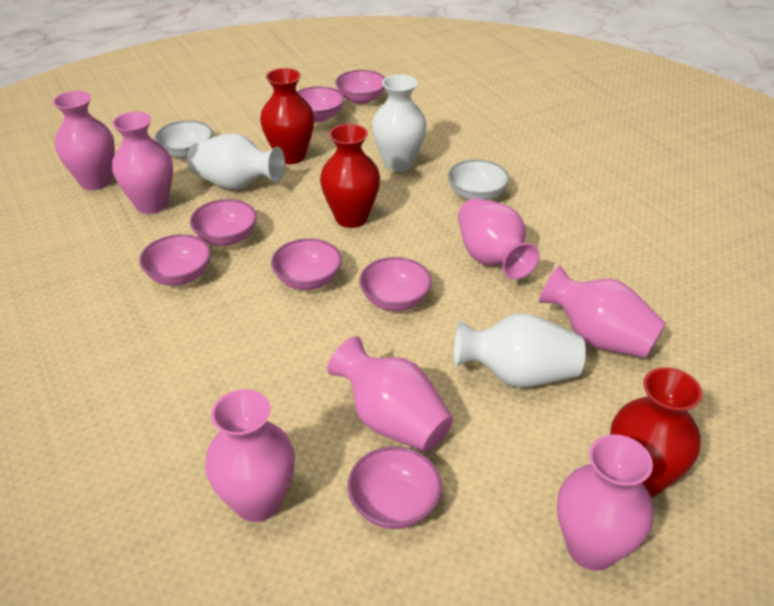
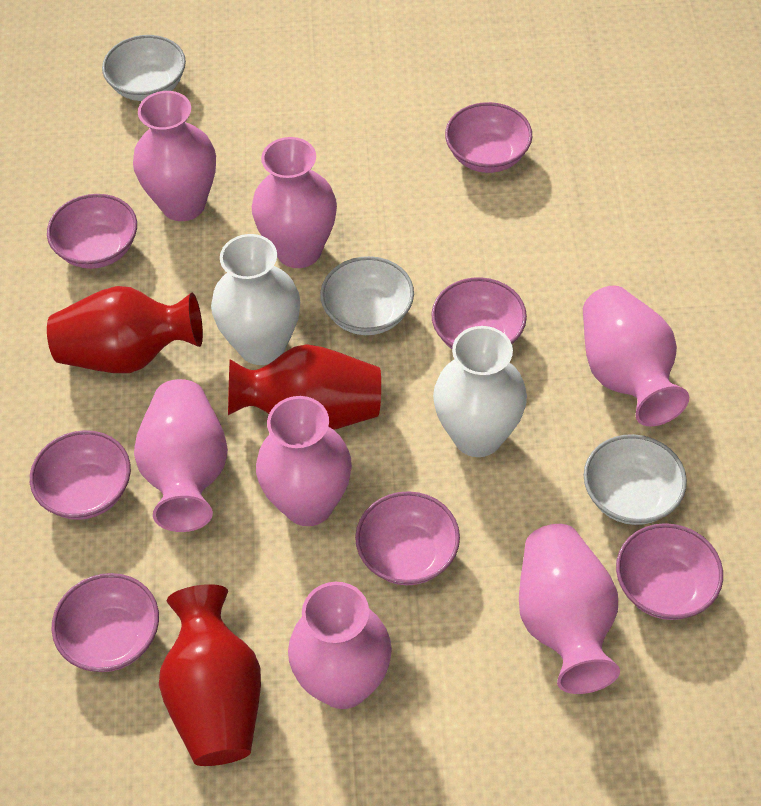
white bowl: [155,120,213,159] [447,159,509,200] = 2 -> [102,35,186,101] [320,256,414,335] [584,434,687,525] = 3
white vase: [187,133,285,190] [372,74,427,172] [454,313,586,387] = 3 -> [211,234,300,365] [433,326,527,457] = 2

